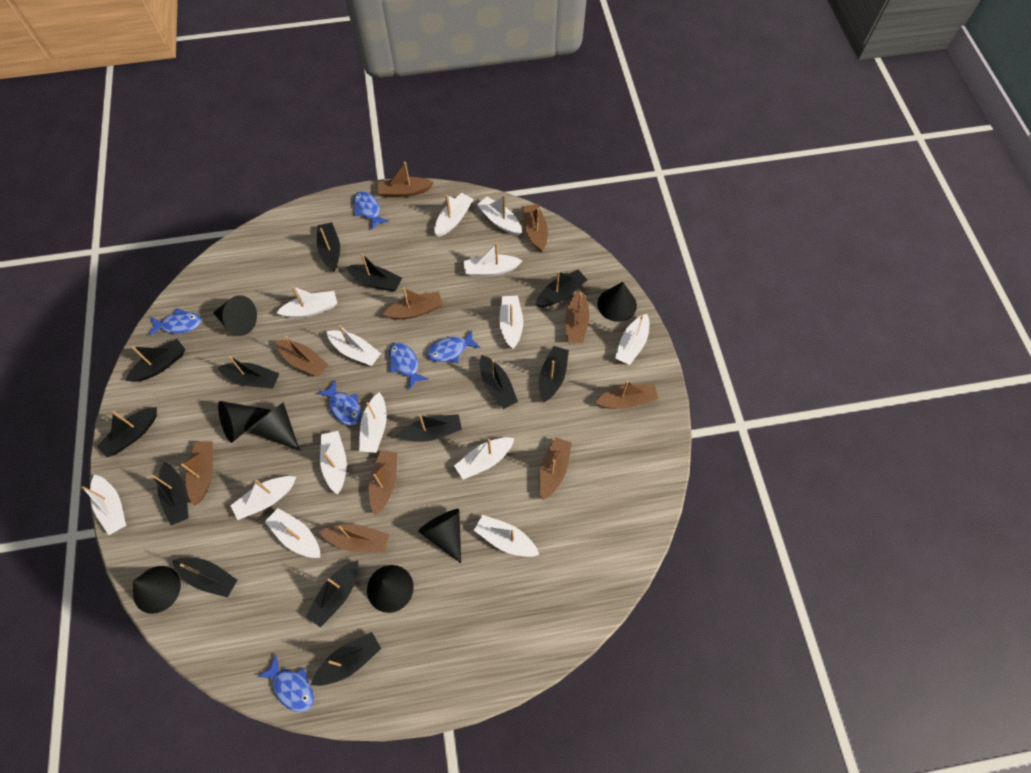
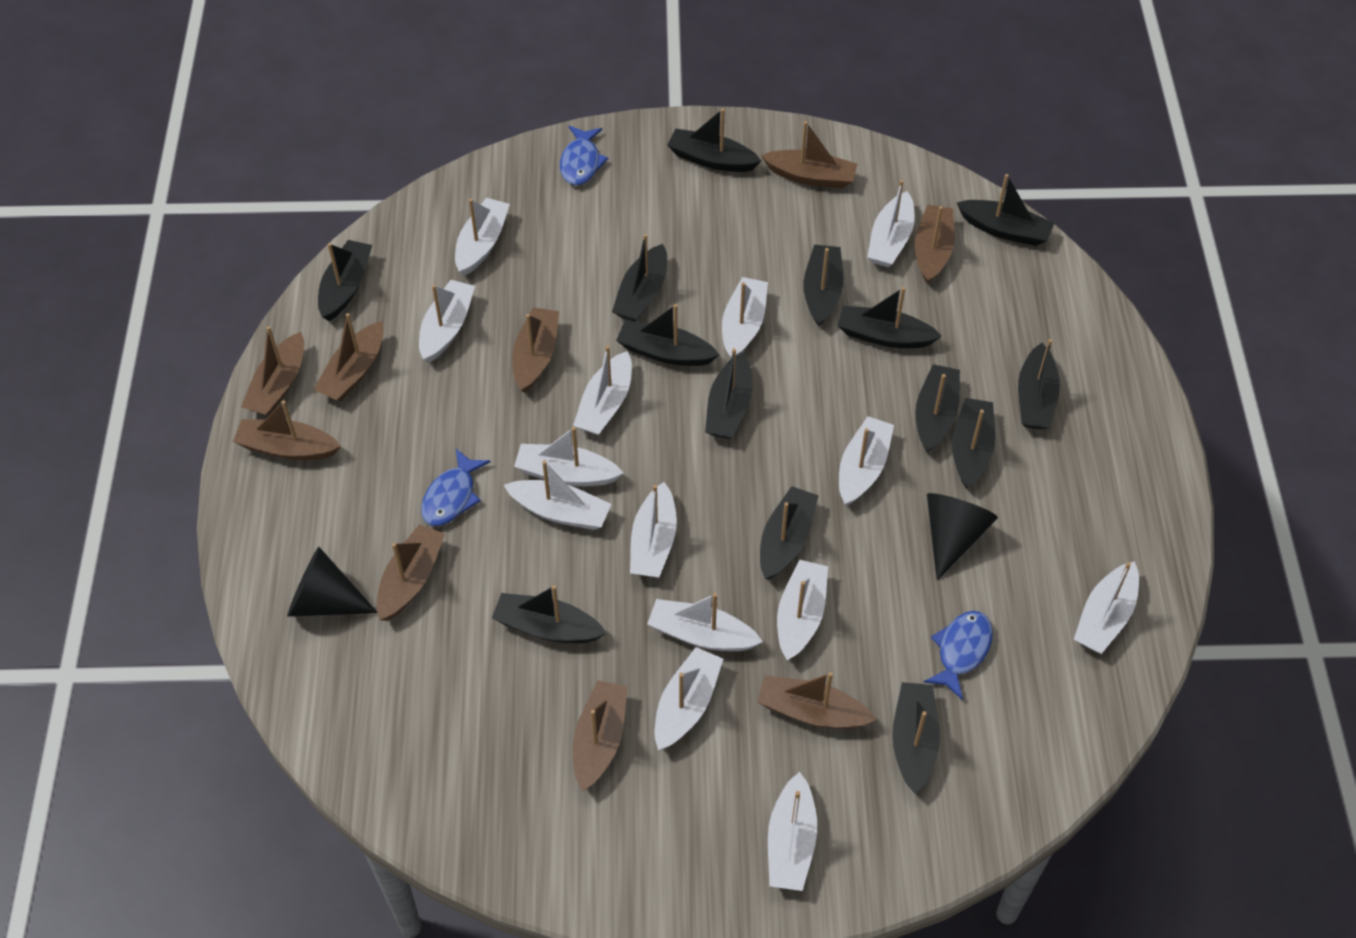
black boat: [97,407,157,457] [125,339,185,382] [152,462,188,525] [172,558,237,598] [218,356,279,388] [306,560,359,628] [311,632,381,686] [317,222,340,272] [345,254,402,292] [396,414,462,442] [480,355,518,409] [536,270,588,307] [539,346,569,402] = 13 -> [318,240,372,321] [492,585,606,643] [612,234,667,322] [616,304,719,366] [667,108,761,172] [705,348,753,439] [760,486,819,580] [803,245,843,327] [838,287,942,348] [892,682,940,794] [915,364,960,452] [952,398,995,489] [957,174,1054,246] [1018,339,1060,430] = 14
black cone: [133,566,181,614] [213,295,257,336] [218,401,271,443] [250,402,300,450] [367,565,414,613] [418,509,461,563] [598,282,637,322] = 7 -> [287,547,377,617] [927,493,998,580] = 2
blue fish: [149,308,201,336] [257,655,314,712] [317,379,361,425] [353,191,389,230] [389,343,428,389] [427,330,480,363] = 6 -> [421,449,491,526] [560,126,608,185] [924,611,993,700] = 3
brown boat: [181,441,213,506] [276,336,329,377] [320,524,389,552] [369,450,398,516] [378,162,434,197] [383,287,443,320] [523,204,548,252] [539,437,572,500] [565,290,590,343] [594,381,659,409] = 10 -> [233,400,341,460] [241,326,304,416] [314,313,384,402] [376,525,445,621] [512,307,559,393] [573,680,627,791] [757,672,877,729] [761,121,857,188] [915,205,955,284] = 9

